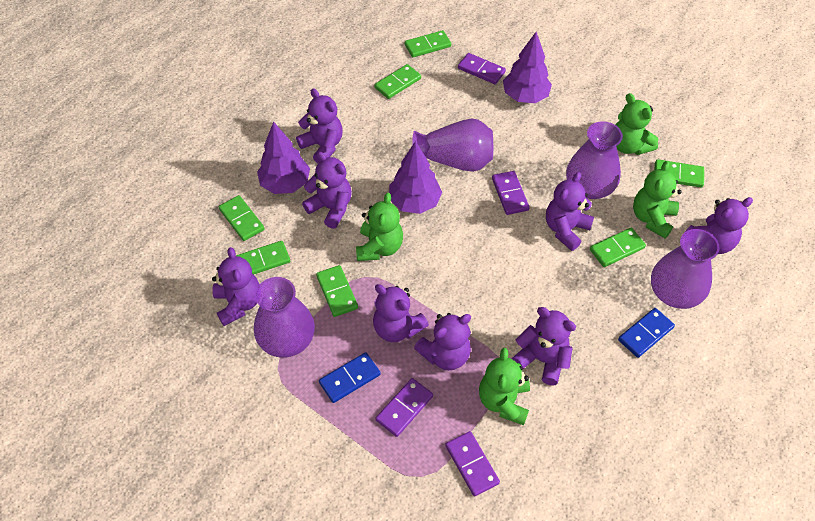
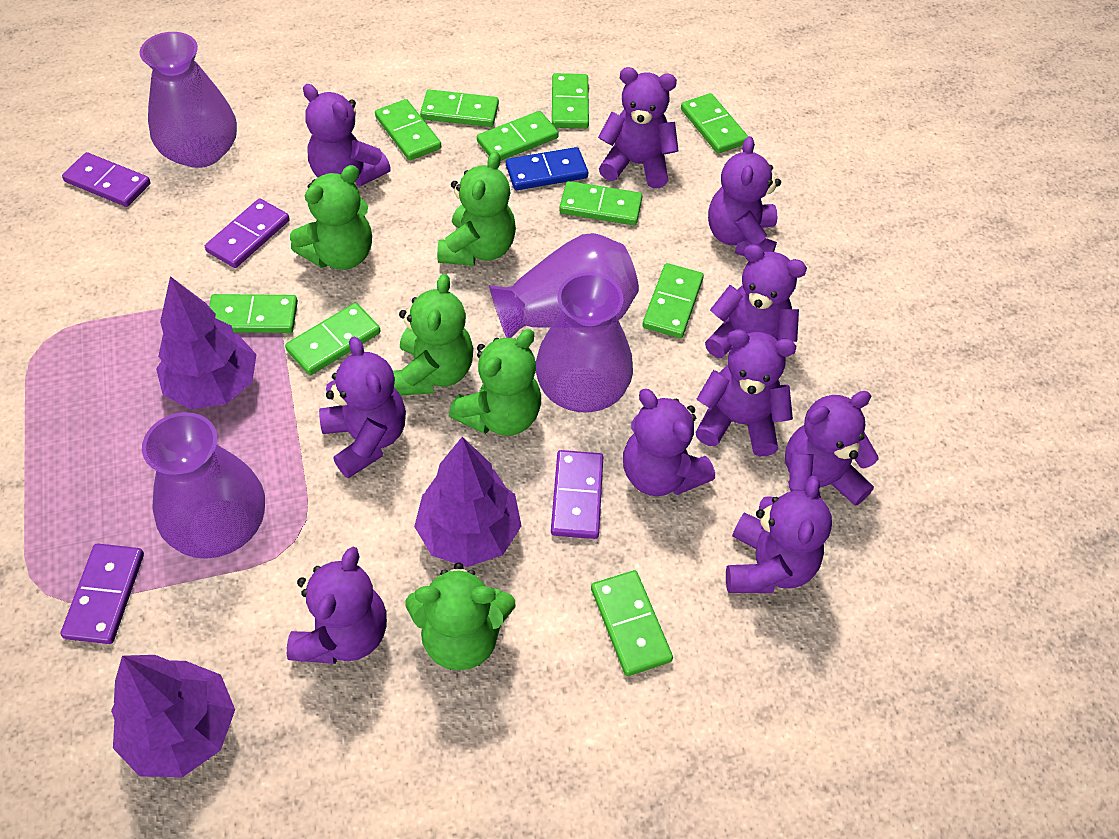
blue domino: [319,352,381,403] [618,308,675,358] = 2 -> [506,147,588,190] = 1
green domino: [219,195,265,241] [236,241,290,275] [316,265,358,317] [375,64,421,99] [405,30,451,57] [590,228,646,267] [654,159,704,188] = 7 -> [209,294,298,333] [285,303,380,375] [375,99,441,161] [420,89,499,127] [477,111,559,161] [552,73,589,129] [559,181,642,225] [591,570,673,676] [643,263,704,338] [681,93,748,154] = 10
green teddy bear: [356,193,403,261] [479,348,530,425] [616,93,658,155] [633,161,682,238] = 4 -> [290,165,372,270] [393,274,473,396] [406,562,515,670] [437,151,516,266] [449,329,541,436] = 5
purple teddy bear: [212,247,260,326] [296,89,343,163] [302,152,352,229] [373,284,429,342] [414,313,471,370] [512,307,576,385] [546,172,594,251] [685,197,753,254] = 8 -> [287,547,387,664] [303,84,391,186] [319,336,406,479] [598,67,679,188] [623,389,715,496] [695,329,796,456] [705,244,807,358] [708,136,781,256] [726,476,832,593] [785,391,878,506] = 10

